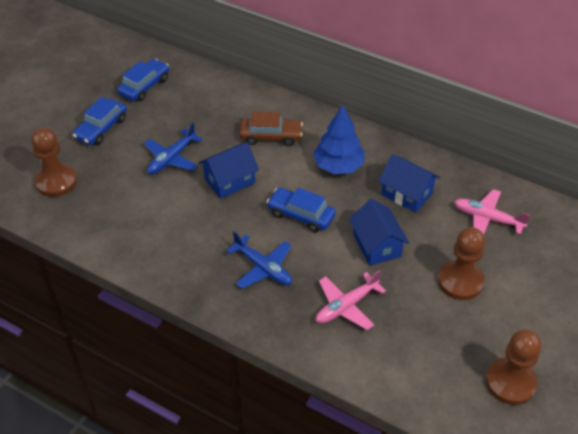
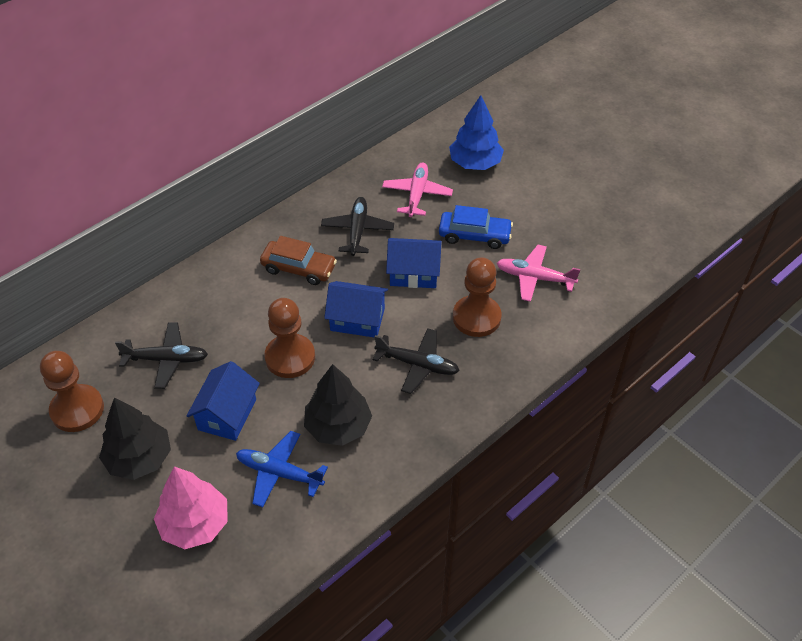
black plane: none = 0 -> [115,322,208,389] [321,197,394,256] [373,328,460,394] = 3
black tree: none = 0 -> [99,398,171,480] [304,364,372,446] = 2
blue car: [72,97,127,145] [117,59,169,102] [267,188,336,232] = 3 -> [439,205,513,249] = 1
blue plane: [144,122,203,174] [226,231,292,289] = 2 -> [236,431,328,507] = 1
pink tree: none = 0 -> [154,466,228,549] = 1

